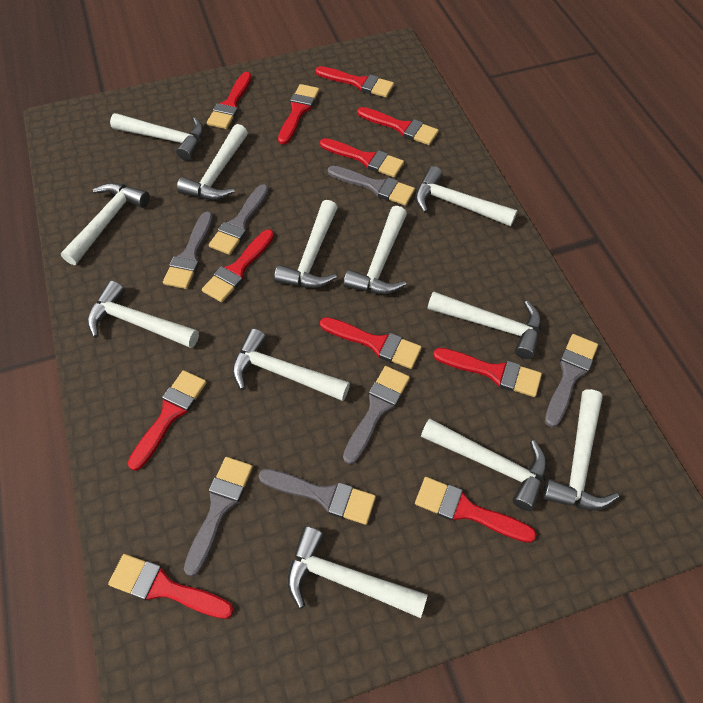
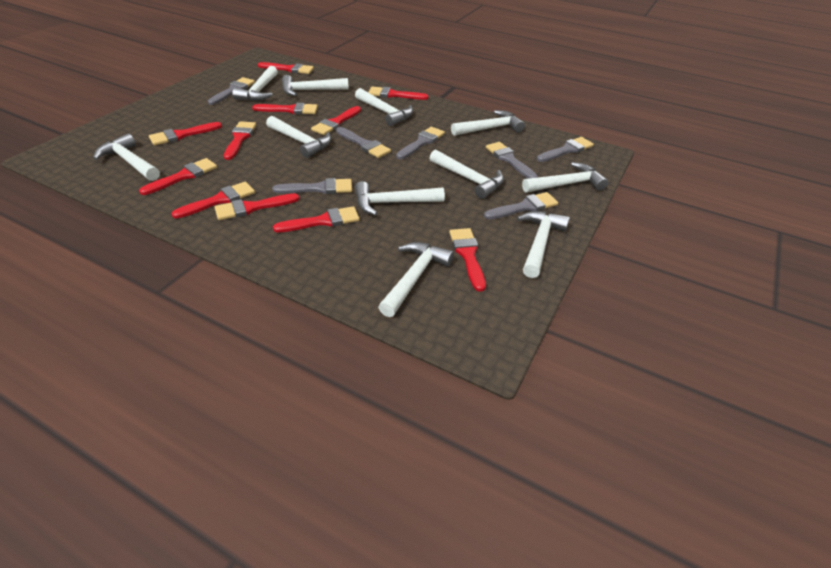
white hammer: [61,183,150,265] [87,281,199,348] [110,113,204,161] [177,124,248,200] [232,329,350,401] [274,200,338,288] [287,526,428,618] [343,206,407,294] [415,166,517,227] [421,418,547,511] [428,291,541,359] [542,389,619,511] = 12 -> [93,134,160,181] [232,66,278,101] [266,116,331,158] [282,75,349,96] [355,88,413,126] [355,181,445,216] [378,242,454,317] [429,149,504,199] [451,110,525,136] [517,211,570,278] [522,162,608,193] = 11

